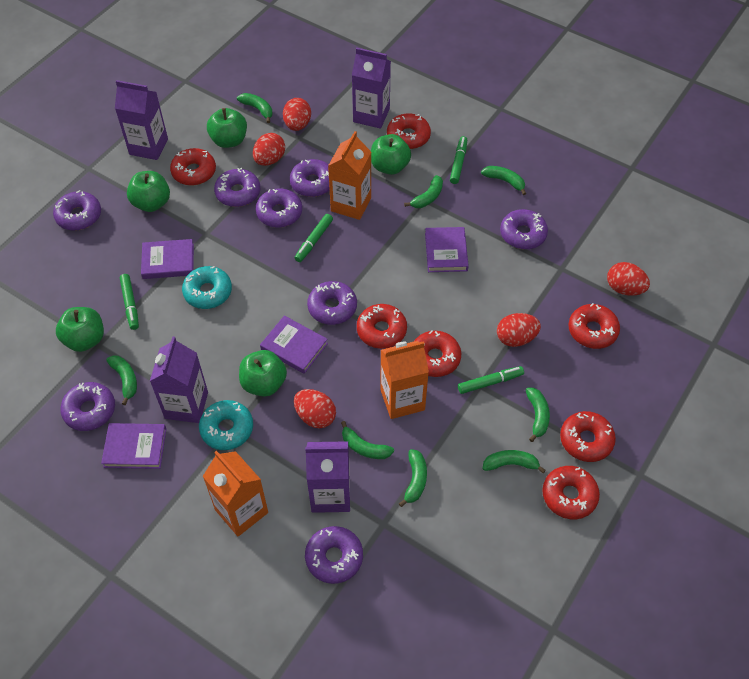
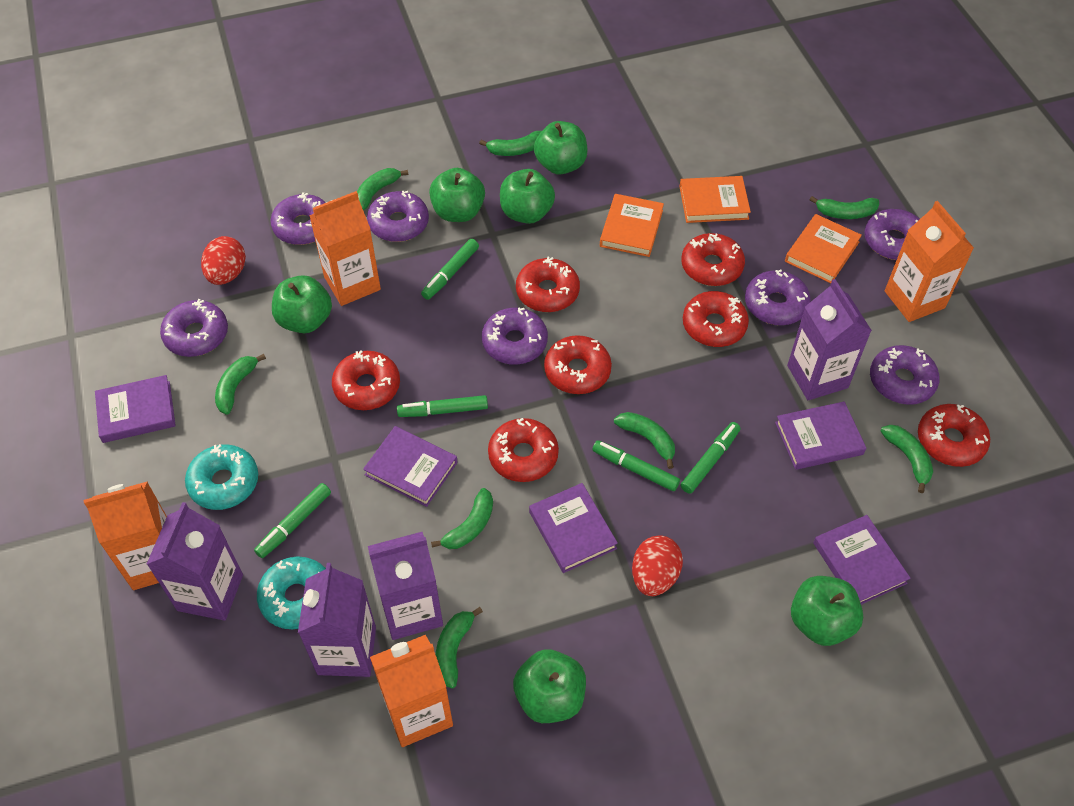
green apple: [56,307,104,352] [127,171,170,212] [207,108,247,148] [239,350,287,397] [371,134,411,175] = 5 -> [272,275,332,333] [429,168,485,222] [500,169,555,224] [513,649,586,723] [534,121,588,175] [791,576,863,646] = 6
green marker: [120,274,139,330] [295,214,333,262] [450,136,467,184] [458,366,524,394] = 4 -> [254,483,331,558] [397,395,488,417] [421,239,479,300] [592,440,680,491] [680,422,741,494] = 5
orange book: none = 0 -> [600,194,664,257] [679,176,751,223] [785,214,862,283] = 3
orange carton: [203,451,268,536] [328,131,371,220] [380,341,429,419] = 3 -> [84,481,167,590] [309,191,381,306] [370,635,453,747] [885,201,974,322] = 4
purple book: [101,423,166,469] [141,239,194,279] [260,315,328,374] [425,227,469,272] = 4 -> [95,375,176,443] [363,426,458,507] [529,483,618,573] [775,402,866,470] [813,515,911,605] = 5
purple donut: [53,190,101,231] [60,382,115,431] [214,168,260,207] [256,189,302,228] [290,159,330,197] [305,526,363,584] [307,281,357,325] [500,209,548,249] = 8 -> [160,299,228,357] [270,192,326,245] [367,191,429,242] [482,308,548,365] [745,270,811,325] [864,209,920,260] [870,345,939,405] = 7
red egg: [253,133,285,166] [283,98,311,131] [294,389,336,428] [497,313,541,347] [607,262,650,296] = 5 -> [201,236,246,285] [632,535,683,596] = 2

